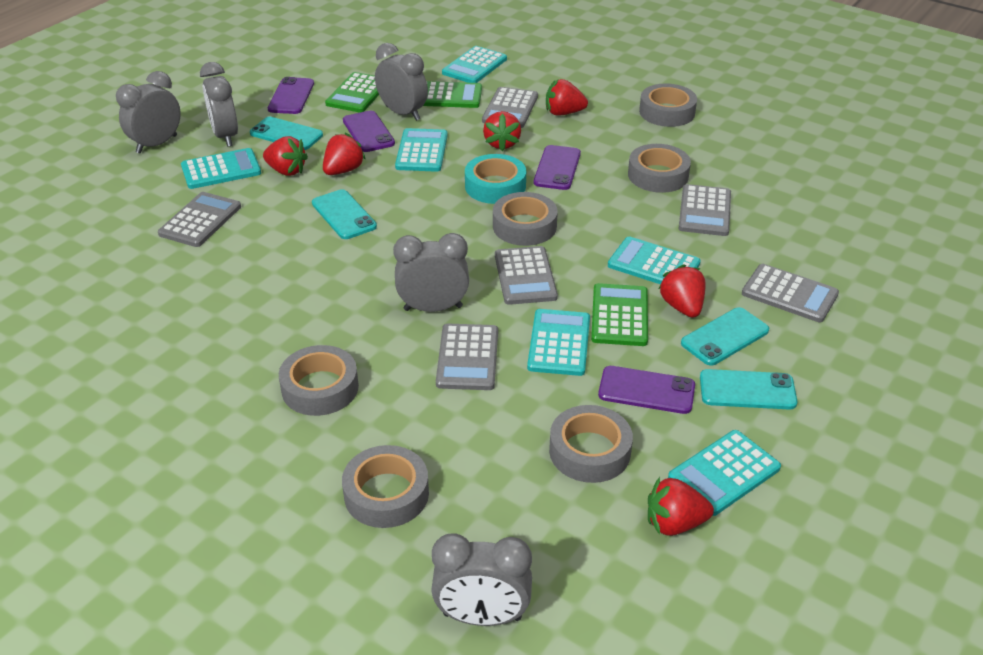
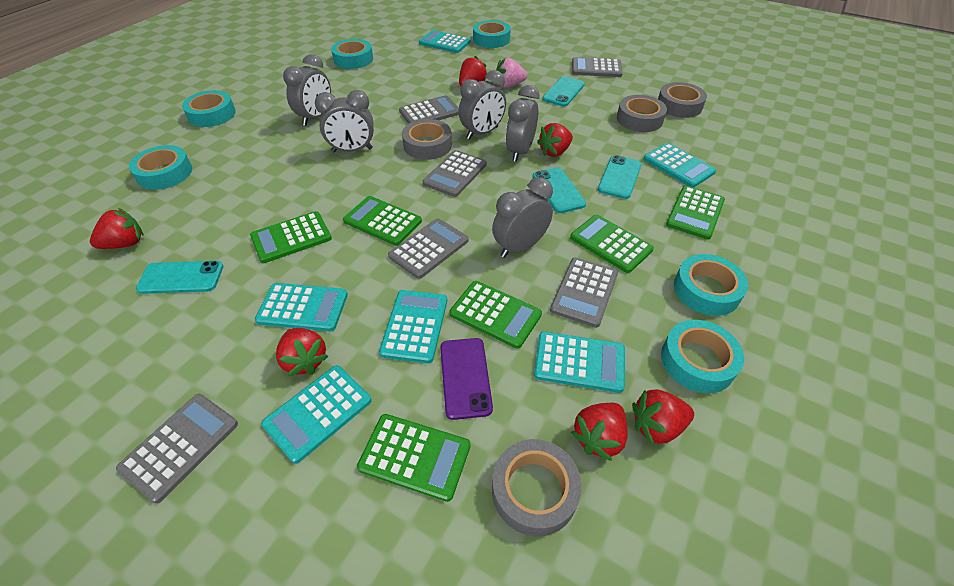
green calculator: [325,72,379,113] [423,81,482,108] [591,283,648,346] = 3 -> [250,211,332,263] [343,196,422,246] [357,414,471,502] [449,281,542,349] [570,215,654,273] [666,186,725,240] = 6
grey tape: [279,345,359,416] [342,445,429,528] [493,192,558,246] [549,405,633,483] [628,144,691,193] [639,84,697,127] = 6 -> [402,119,452,160] [492,439,582,536] [617,95,667,132] [658,82,707,118] = 4
pink strawberry: none = 0 -> [496,58,527,88] = 1
purple phone: [268,77,314,114] [343,111,395,152] [534,145,581,190] [598,366,695,414] = 4 -> [440,338,493,420] = 1
turquoise tape: [465,154,526,204] = 1 -> [129,145,192,190] [182,90,236,127] [331,39,373,69] [473,20,511,48] [661,320,744,393] [674,254,748,316] = 6

